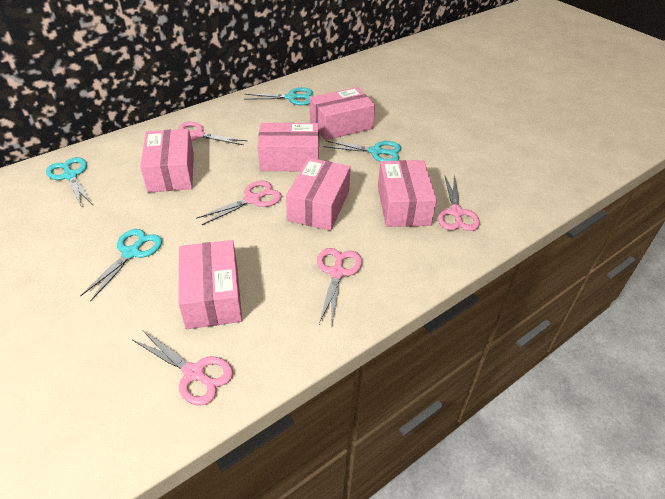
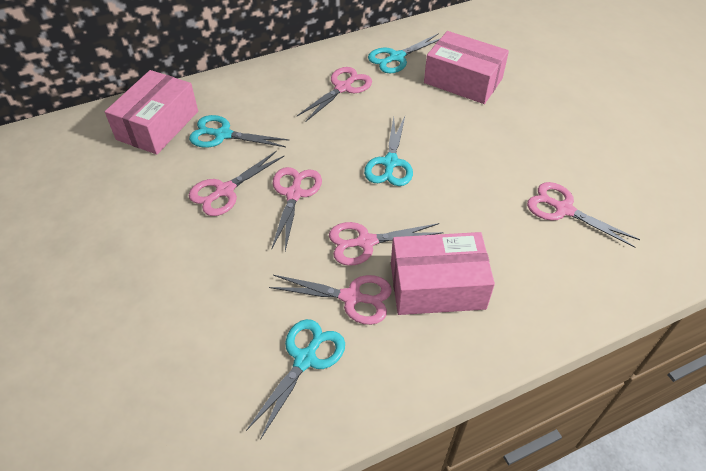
pink box: [140,129,194,193] [178,240,242,329] [257,123,319,171] [286,158,351,231] [310,87,375,140] [378,160,437,227] = 6 -> [105,70,198,155] [391,232,495,315] [424,31,509,104] = 3
pink scissors: [133,330,233,406] [179,122,247,145] [196,181,282,225] [317,248,362,324] [438,175,480,231] = 5 -> [189,151,285,216] [269,275,392,325] [271,167,322,251] [297,67,372,122] [329,222,444,266] [527,182,640,248] = 6

